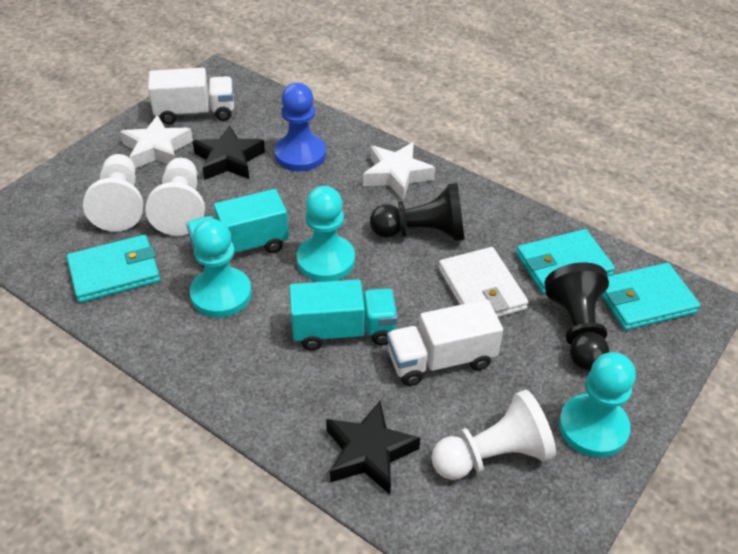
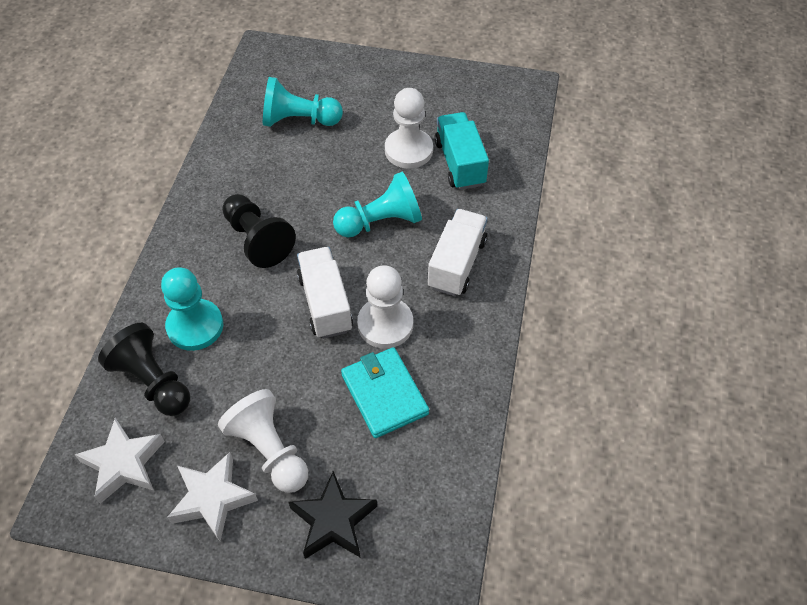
black star: [192,125,265,180] [326,401,420,494] = 2 -> [288,471,377,559] = 1
blue pawn: [274,83,326,171] = 1 -> none = 0
turquoise truck: [186,189,289,267] [289,279,398,350] = 2 -> [434,112,489,190] = 1
turquoise wallet: [67,235,160,303] [516,229,615,294] [601,263,700,330] = 3 -> [341,347,429,438] = 1
white wallet: [438,247,528,317] = 1 -> none = 0

